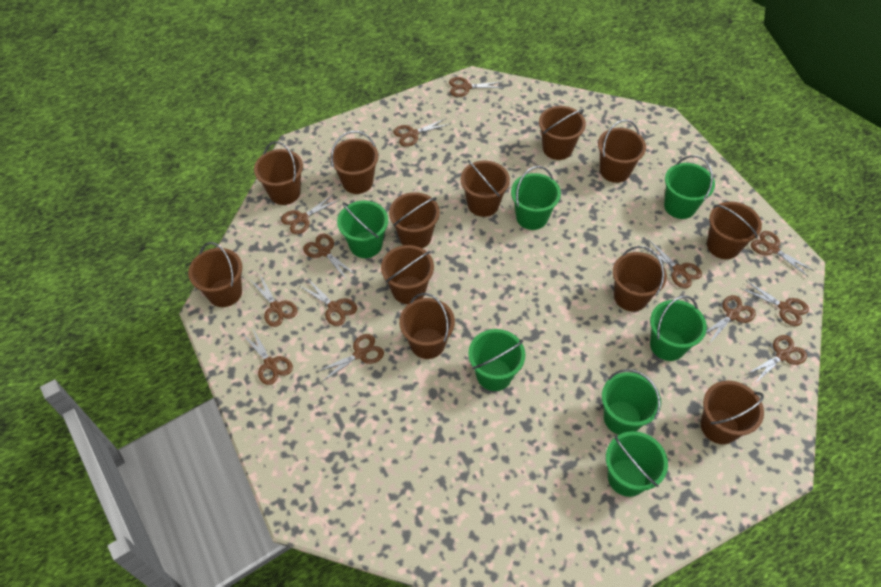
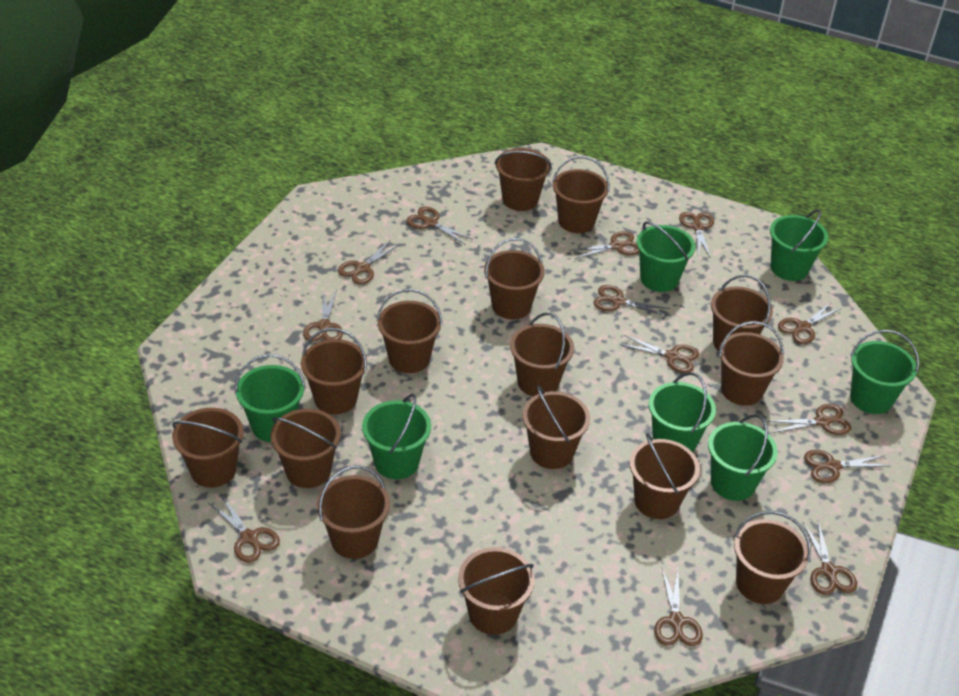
brown bucket: [188,242,242,307] [254,141,303,205] [330,131,378,194] [381,245,434,304] [389,192,440,248] [399,293,455,359] [461,160,510,217] [539,106,586,160] [598,120,646,183] [613,246,667,311] [701,381,764,444] [707,202,762,259] = 12 -> [172,408,244,488] [270,409,341,488] [301,328,367,414] [317,466,390,559] [377,289,442,373] [458,547,535,635] [484,238,545,319] [495,148,552,211] [510,313,574,396] [522,386,590,469] [552,156,610,233] [629,433,700,519] [711,275,773,351] [718,321,784,406] [734,511,811,604] = 15

